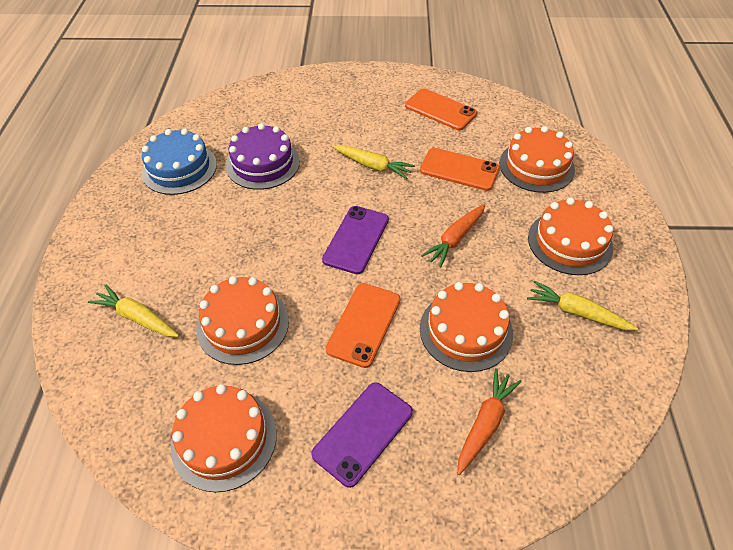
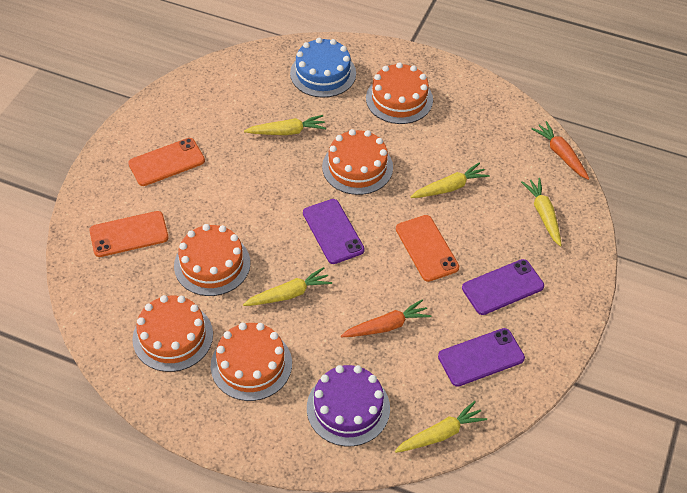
purple phone: [311,382,413,488] [322,206,389,274] = 2 -> [303,199,365,264] [438,328,525,387] [462,259,544,315] = 3
yellow carrot: [88,284,179,337] [333,145,415,179] [527,280,638,330] = 3 -> [243,267,332,306] [244,115,326,135] [395,401,487,453] [411,162,490,198] [521,178,562,246] = 5

